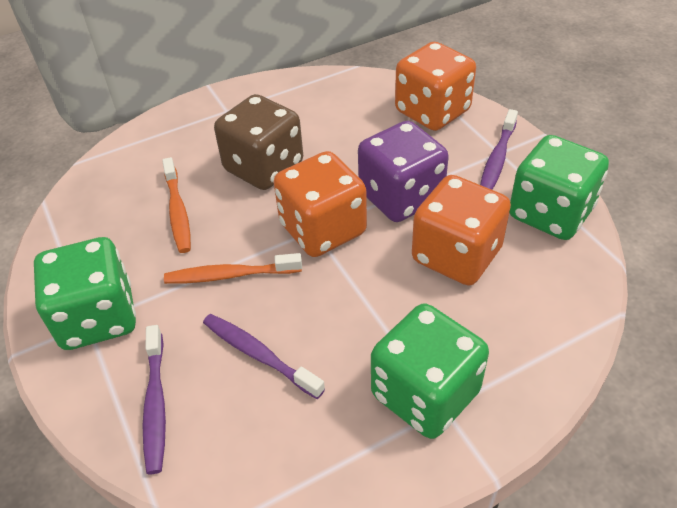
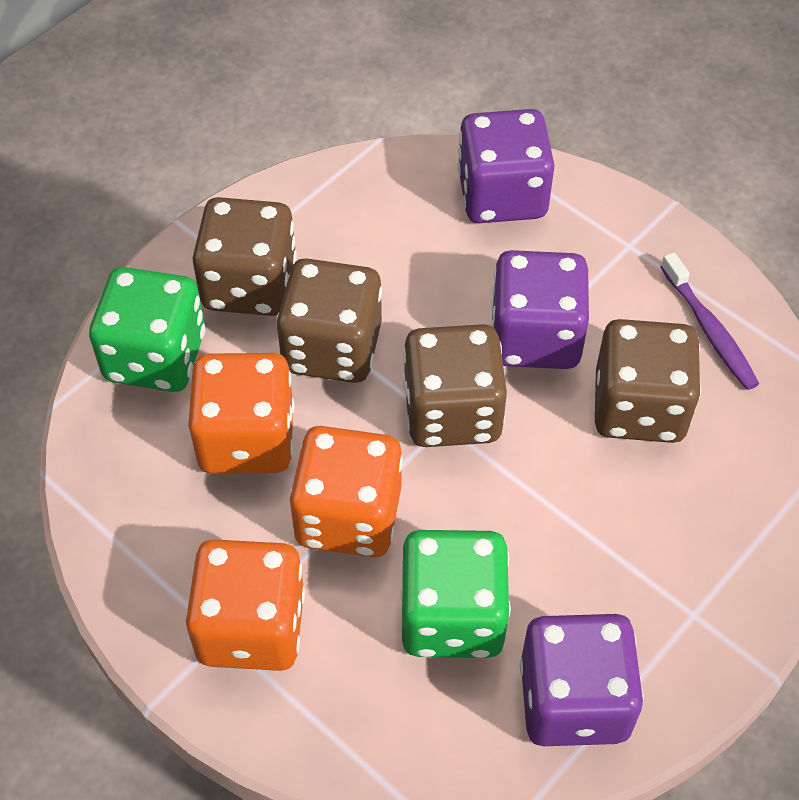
brown dice: [214,94,303,190] = 1 -> [193,197,297,316] [276,259,382,383] [403,324,507,447] [595,319,701,443] = 4
green dice: [34,237,136,350] [371,304,489,439] [510,135,609,240] = 3 -> [89,267,205,392] [400,530,511,658] = 2
orange toothbrush: [162,157,191,253] [164,253,302,284] = 2 -> none = 0
purple dice: [358,121,449,222] = 1 -> [458,109,555,223] [491,250,589,369] [520,614,644,746] = 3
purple toothbrush: [143,325,166,474] [203,314,325,399] [480,109,518,190] = 3 -> [661,252,759,390] = 1

